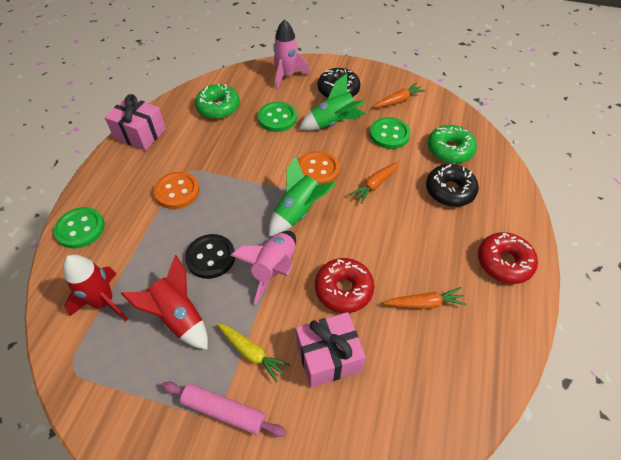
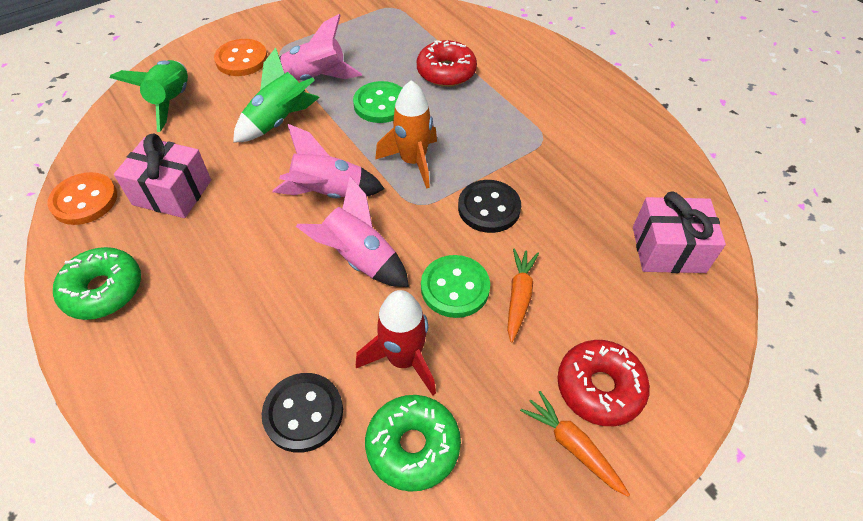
black button: [185,234,235,279] = 1 -> [262,373,343,453] [458,180,521,233] = 2
black donut: [318,68,361,98] [426,164,479,207] = 2 -> none = 0
green button: [54,207,105,249] [258,102,297,132] [370,117,410,149] = 3 -> [353,81,402,123] [421,255,490,318] = 2
orange carrot: [349,162,399,204] [374,83,426,108] [384,287,467,309] = 3 -> [507,248,539,342] [520,391,630,497] = 2
orange rocket: none = 0 -> [375,80,437,189] = 1
pink rocket: [230,231,296,304] [273,19,310,90] = 2 -> [273,124,384,198] [279,14,362,81] [296,177,409,287] = 3
pink rolling pin: [162,382,286,437] = 1 -> none = 0
red rocket: [63,255,128,321] [121,255,208,350] = 2 -> [356,290,436,396] = 1
yellow carrot: [217,323,290,383] = 1 -> none = 0

